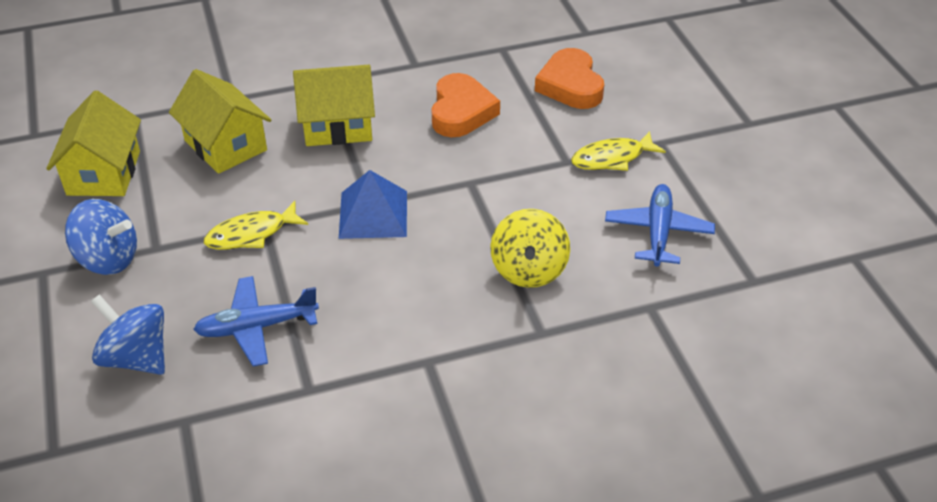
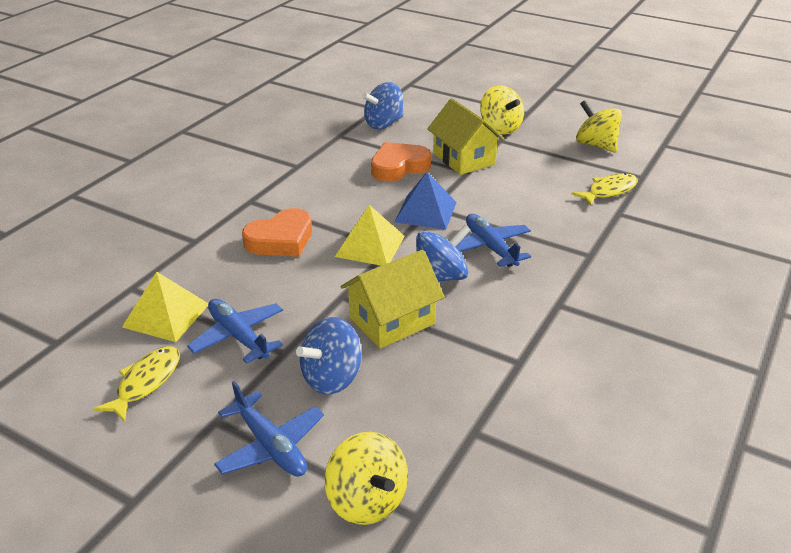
blue plane: [193,276,319,367] [605,184,715,266] = 2 -> [187,299,283,364] [214,381,324,477] [456,214,531,267] = 3
blue spinning top: [65,199,137,275] [91,294,165,375] = 2 -> [296,317,362,394] [362,82,403,129] [416,225,470,282] = 3
yellow house: [46,90,141,196] [169,69,271,174] [293,65,375,146] = 3 -> [341,250,445,349] [427,98,504,175] = 2
yellow pyramid: none = 0 -> [122,272,209,342] [335,205,405,266] = 2
yellow spinning top: [490,209,570,288] = 1 -> [325,432,408,525] [480,85,524,134] [576,100,622,152] = 3

